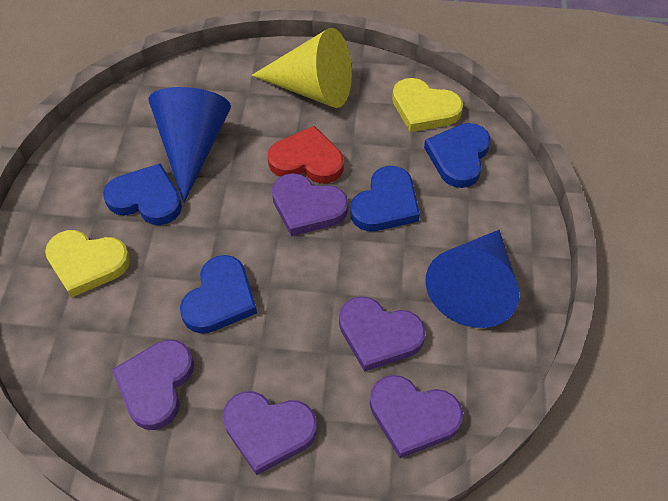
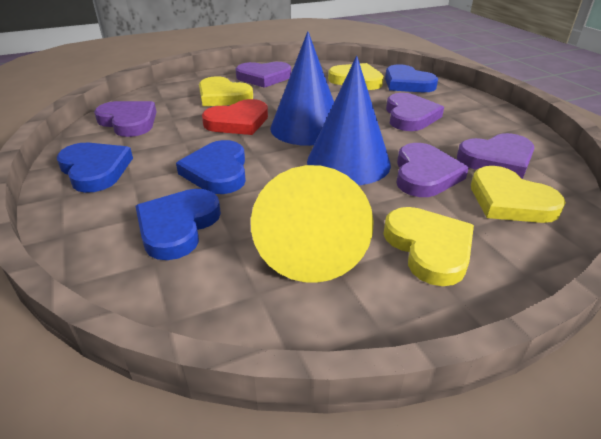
yellow heart: [45,230,130,298] [392,78,463,132] = 2 -> [199,77,253,106] [328,63,384,90] [383,207,474,286] [471,166,566,223] = 4

